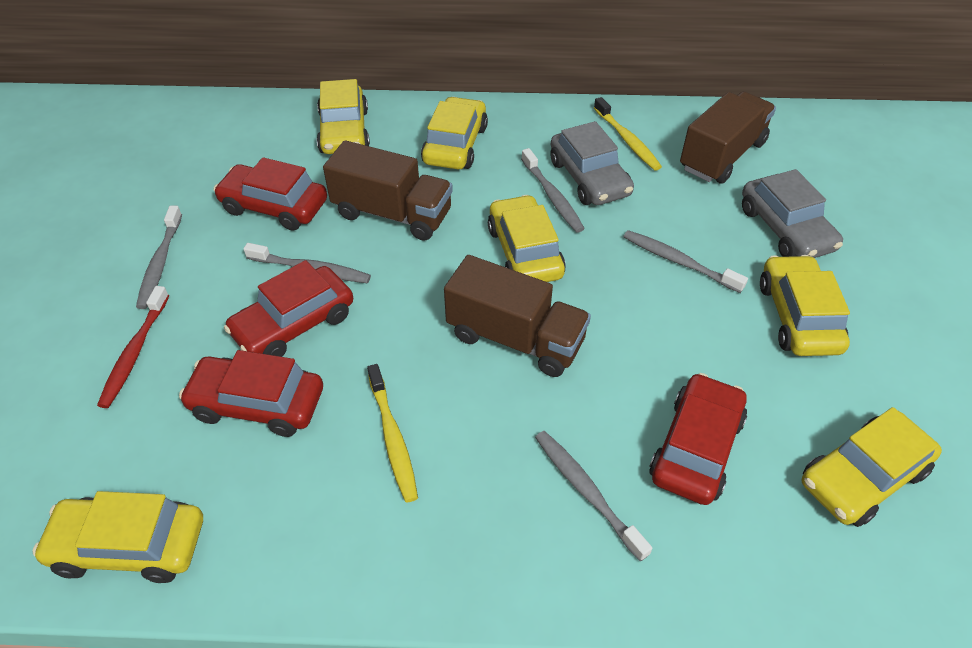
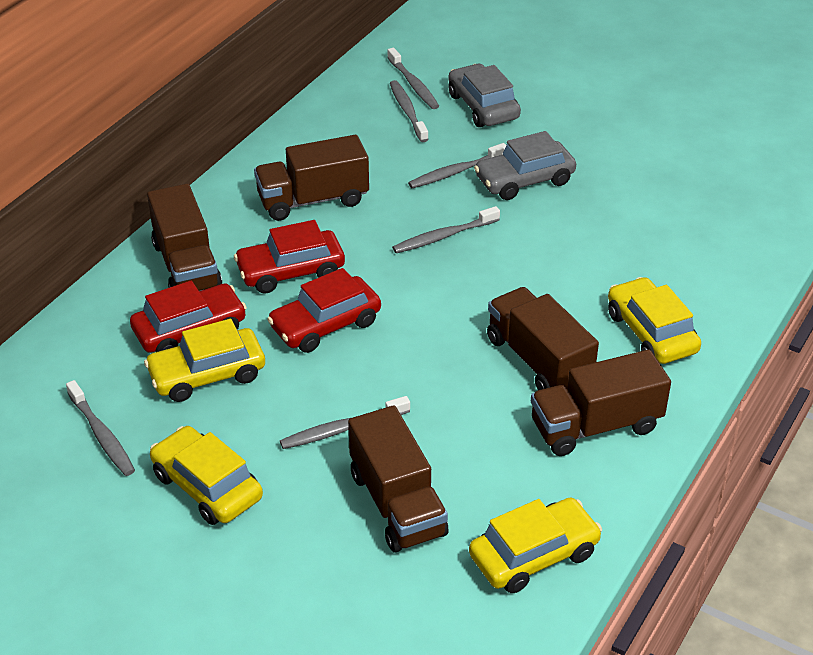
brown truck: [323,140,453,241] [444,255,591,377] [680,92,776,184] = 3 -> [147,184,222,291] [254,135,369,221] [348,405,449,553] [487,287,599,390] [531,350,671,456] = 5
grey toothbrush: [136,206,182,309] [243,243,371,283] [521,148,585,233] [535,431,652,562] [623,230,748,293] = 5 -> [66,380,135,476] [280,396,410,449] [387,48,439,109] [390,80,429,142] [392,206,500,253] [408,143,506,188] = 6
red car: [179,350,323,437] [213,157,327,231] [224,260,353,357] [649,373,747,505] = 4 -> [130,280,247,353] [234,220,345,293] [267,268,381,353] = 3
red toothbrush: [97,286,169,408] = 1 -> none = 0
yellow car: [32,491,203,583] [317,79,370,154] [421,97,488,169] [488,195,566,282] [760,255,850,356] [802,407,942,527] = 6 -> [144,319,265,402] [150,426,263,525] [469,498,602,593] [608,277,701,364] = 4
yellow toothbrush: [367,364,418,503] [594,97,662,171] = 2 -> none = 0

